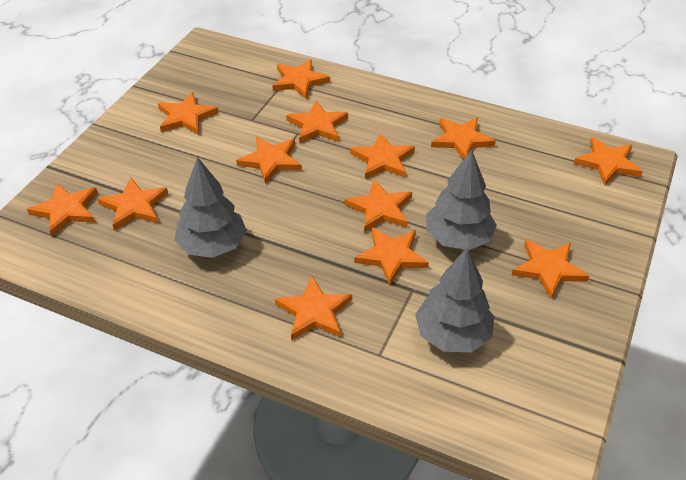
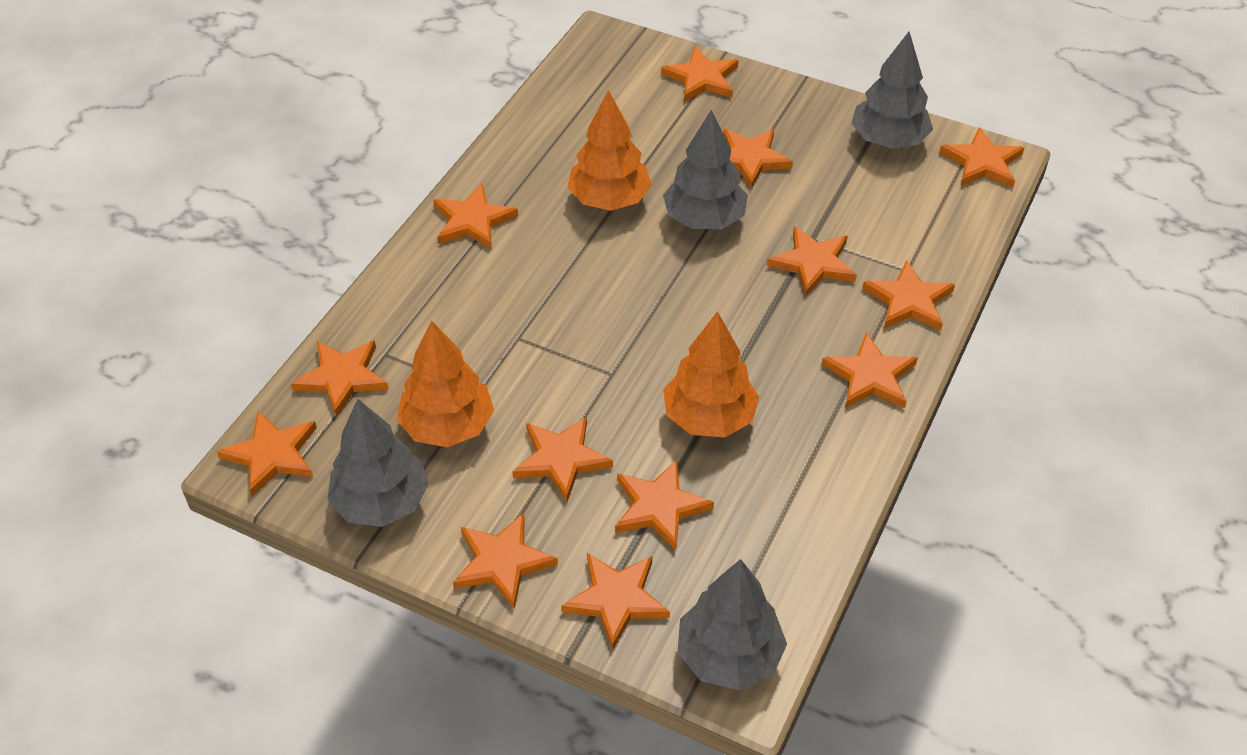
grey tree: [174,157,247,258] [415,248,494,352] [426,150,497,250] = 3 -> [327,399,429,527] [663,110,748,229] [678,559,787,690] [851,32,933,149] = 4
orange tree: none = 0 -> [397,320,494,447] [567,90,652,211] [663,311,759,437] = 3

